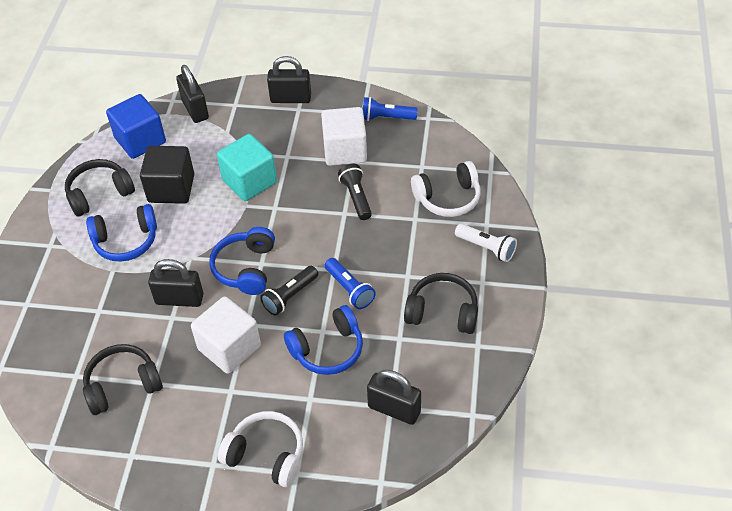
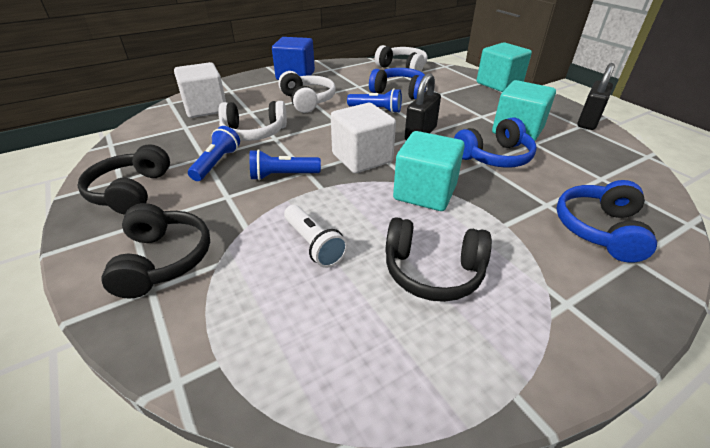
black cube: [140,146,194,204] = 1 -> none = 0
black flashlight: [260,266,318,316] [338,164,372,220] = 2 -> none = 0
black padlock: [148,259,203,307] [176,65,209,123] [267,56,311,103] [367,370,421,425] = 4 -> [405,73,441,140] [577,63,615,130] = 2
blue flashlight: [325,258,376,309] [363,97,418,121] = 2 -> [188,126,240,181] [250,149,321,180] [347,88,402,113] = 3
turquoise cube: [217,134,277,201] = 1 -> [393,131,465,211] [477,42,532,92] [492,80,556,141] = 3
white headphones: [218,411,303,487] [411,161,481,217] = 2 -> [218,101,287,141] [278,71,336,113] [375,45,428,71] = 3

